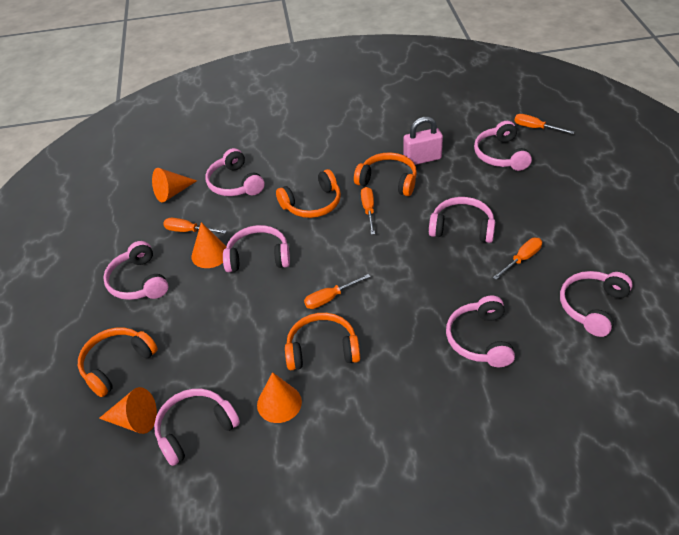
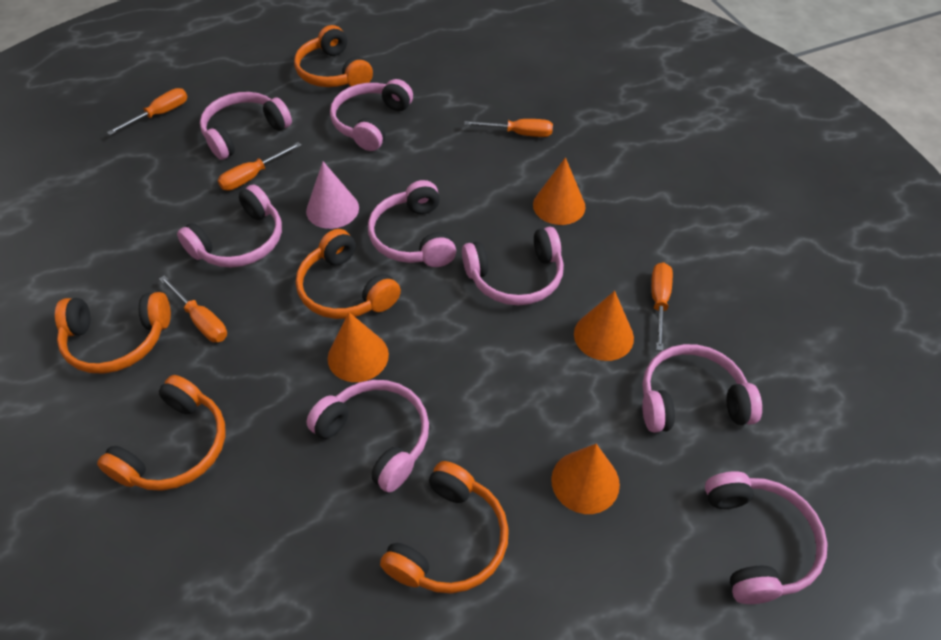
orange headphones: [78,327,158,397] [276,169,341,218] [285,313,360,370] [354,152,417,196] = 4 -> [55,292,171,374] [97,375,225,491] [294,25,373,87] [296,229,401,319] [380,461,509,594] = 5
pink cone: none = 0 -> [306,162,359,229] = 1
pink padlock: [403,117,443,165] = 1 -> none = 0

